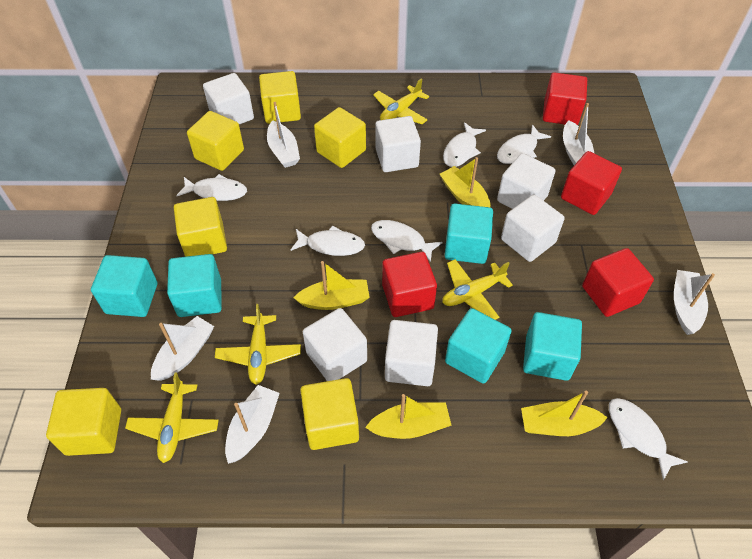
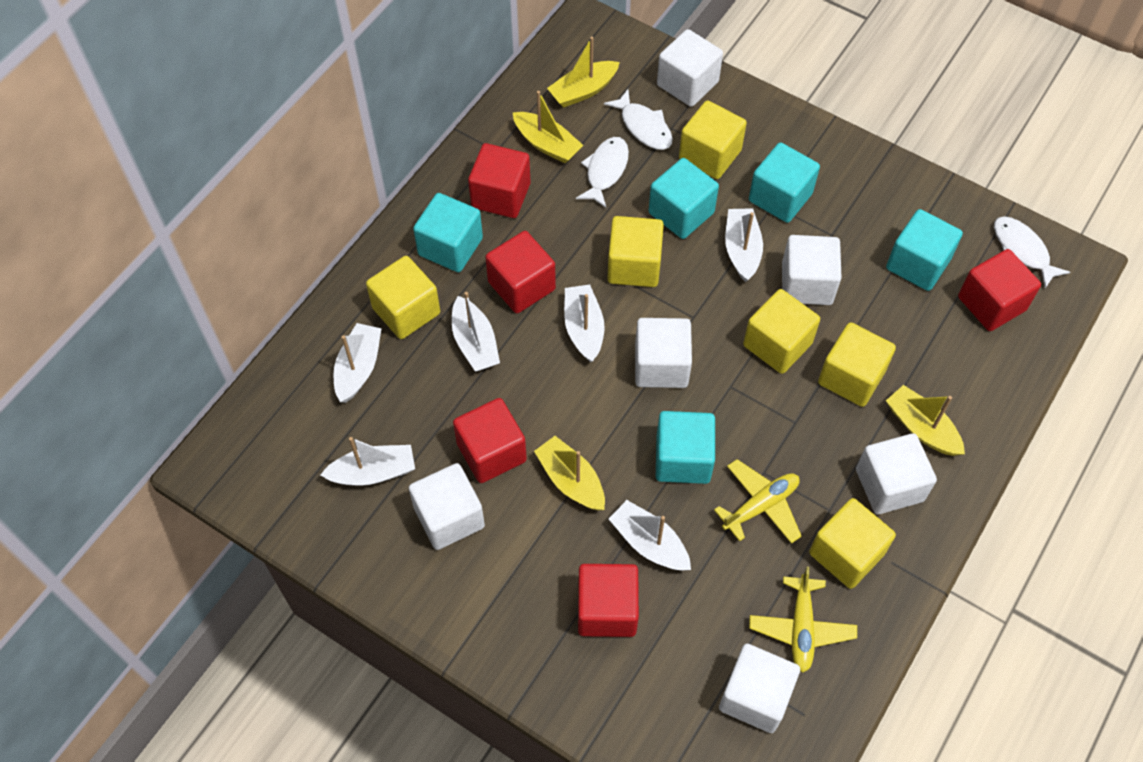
red cube: [382,252,437,317] [543,72,587,125] [561,151,622,215] [582,248,654,317] = 4 -> [453,398,527,483] [468,143,530,218] [485,231,556,313] [578,564,639,637] [958,249,1041,331] = 5
white boat: [151,316,214,381] [225,385,280,464] [267,102,300,168] [563,103,594,165] [674,270,715,335] = 5 -> [320,437,415,486] [334,323,382,403] [452,292,500,371] [564,284,605,362] [609,500,691,570] [725,208,763,282] = 6
white fish: [176,174,247,201] [291,225,365,256] [371,220,443,262] [443,122,486,167] [497,125,551,164] [609,398,688,480] = 6 -> [576,137,629,208] [604,89,673,150] [994,217,1070,288] = 3
yellow plane: [125,372,219,463] [215,304,301,385] [373,78,429,124] [442,259,513,320] = 4 -> [714,459,802,544] [749,567,857,673] = 2

